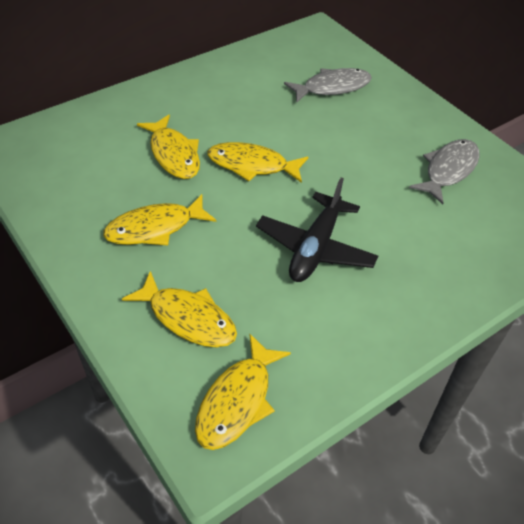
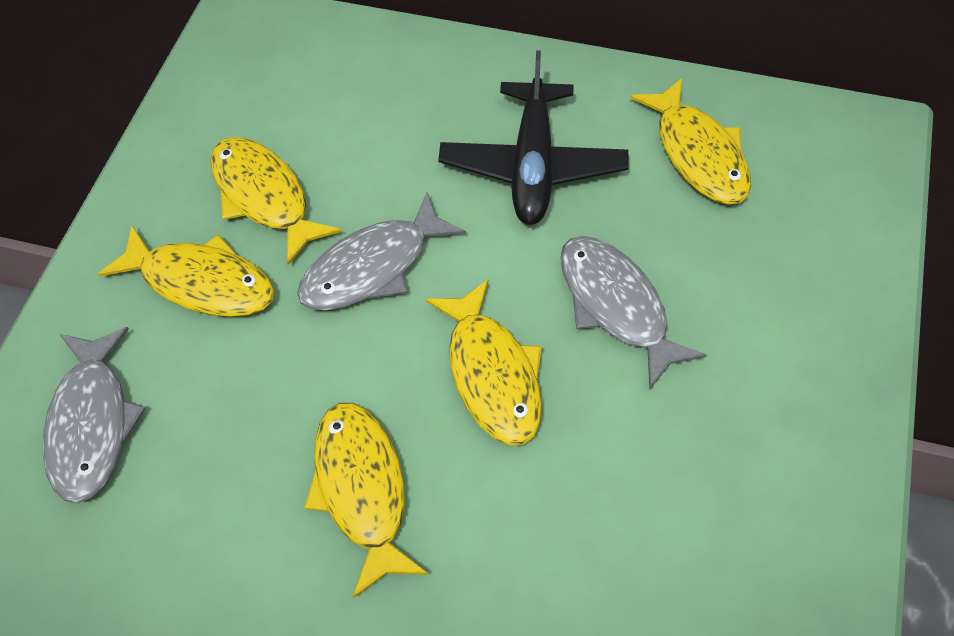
grey fish: [284,68,372,103] [409,139,480,204] = 2 -> [43,327,146,503] [297,193,466,311] [560,236,707,389] = 3

